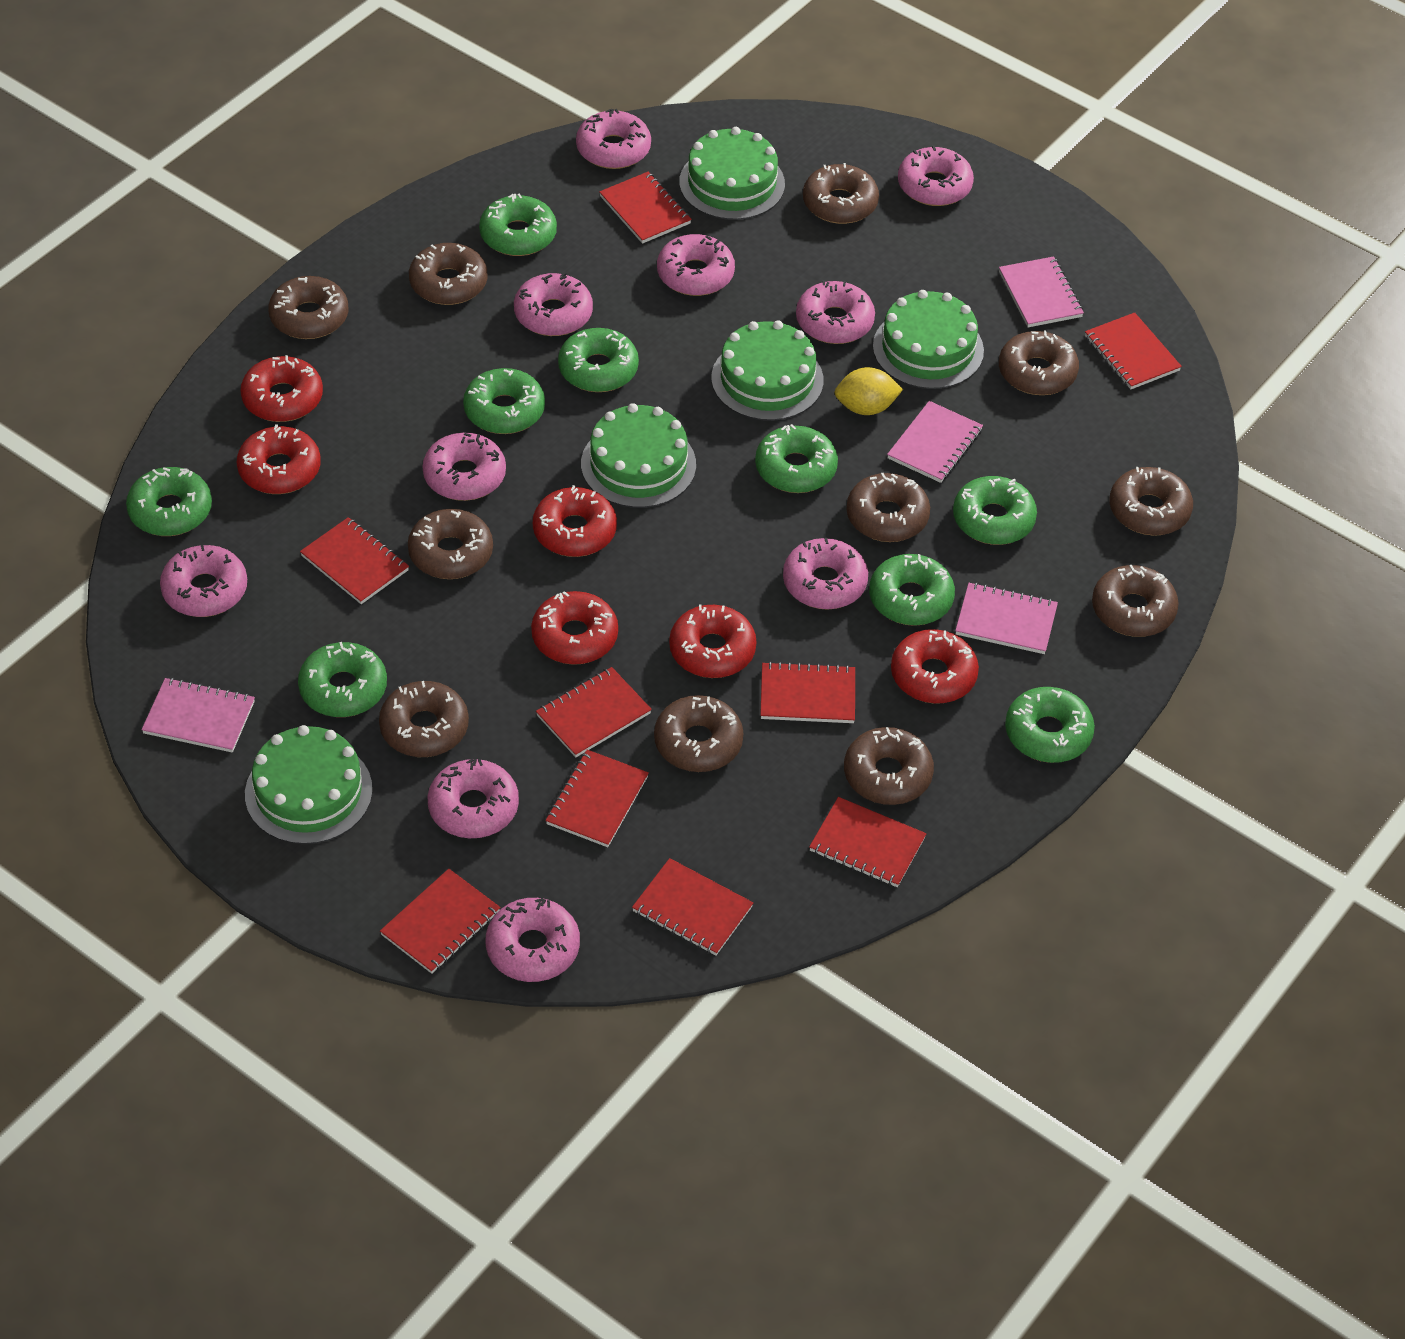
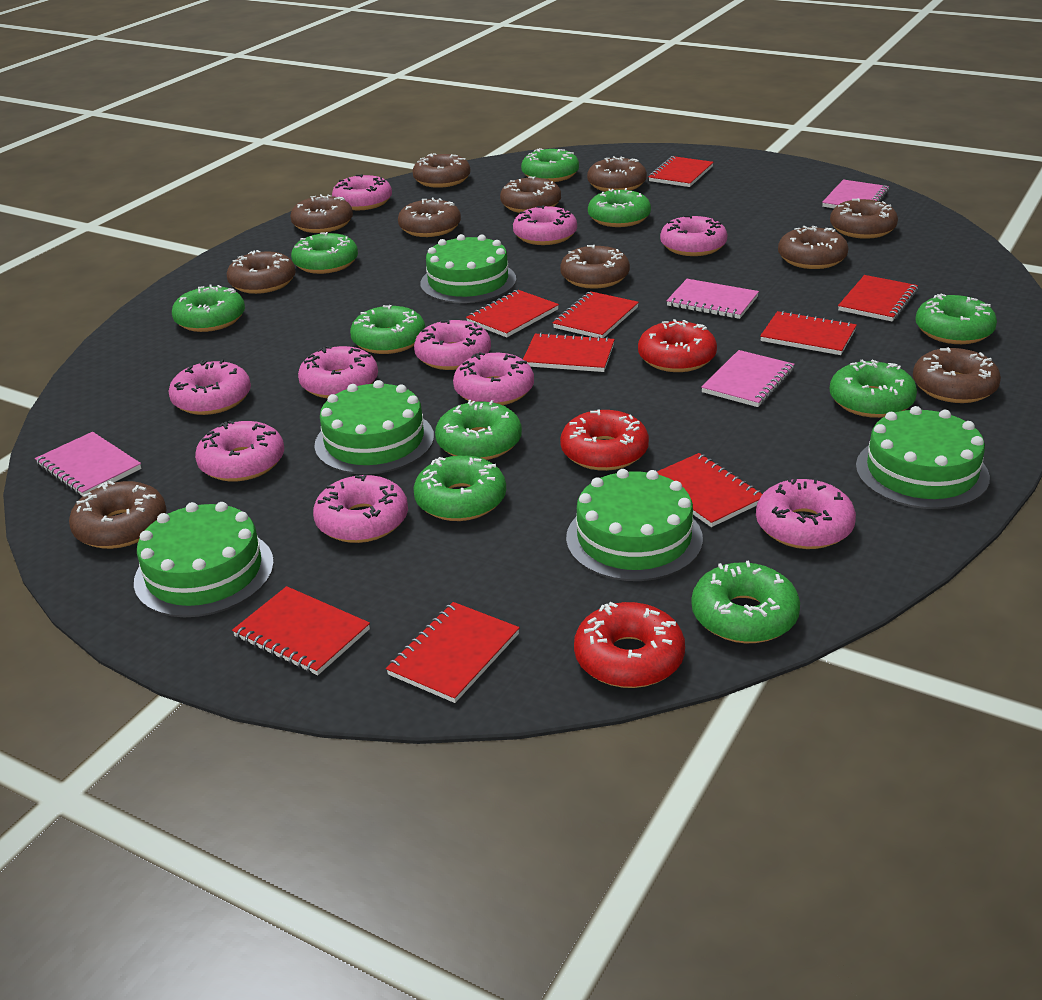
green donut: [126,467,212,536] [298,642,387,717] [463,368,545,434] [479,194,557,256] [558,328,639,392] [755,424,838,493] [869,554,955,626] [953,476,1037,545] [1005,687,1095,763] = 9 -> [172,284,245,332] [291,232,358,274] [350,305,425,354] [413,455,506,521] [435,400,522,460] [521,148,579,182] [588,188,651,227] [691,561,800,643] [829,360,917,418] [915,294,997,344] = 10
red donut: [237,424,321,494] [240,355,323,422] [531,591,618,665] [533,485,617,557] [669,605,757,678] [891,629,979,704] = 6 -> [560,410,649,471] [574,602,685,688] [638,319,717,372] = 3
yellow lemon: [834,367,903,415] = 1 -> none = 0

